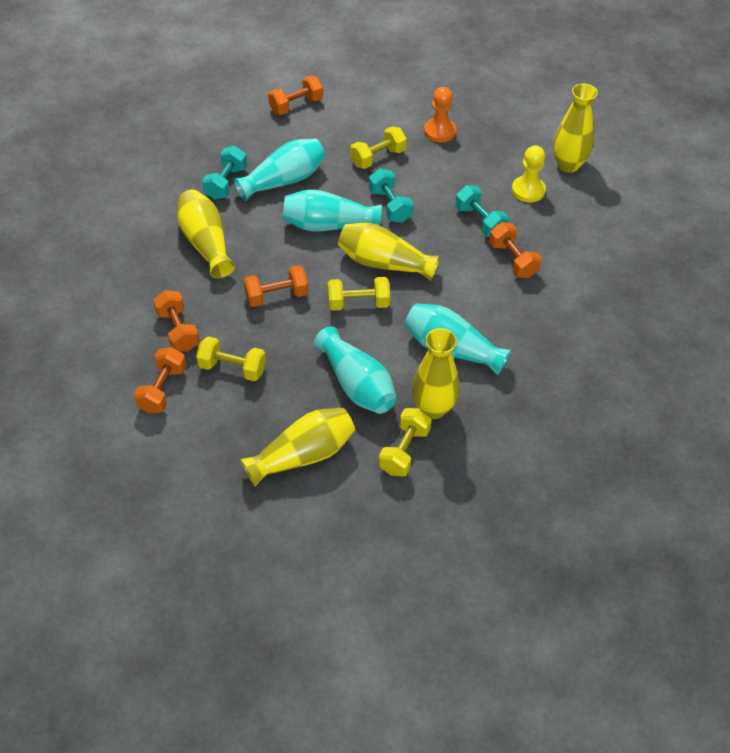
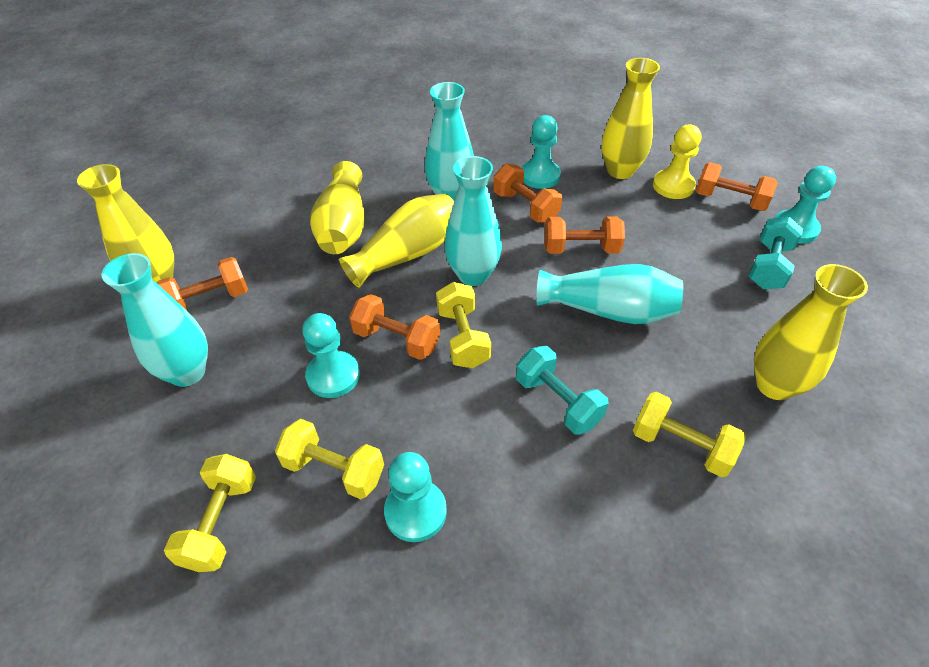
orange pawn: [424,87,456,142] = 1 -> none = 0
turquoise dumbbell: [202,146,247,200] [369,168,414,223] [455,185,509,237] = 3 -> [516,346,609,435] [748,216,803,289] = 2
turquoise pawn: none = 0 -> [302,313,360,398] [384,452,447,542] [521,115,561,189] [775,166,836,244] = 4

